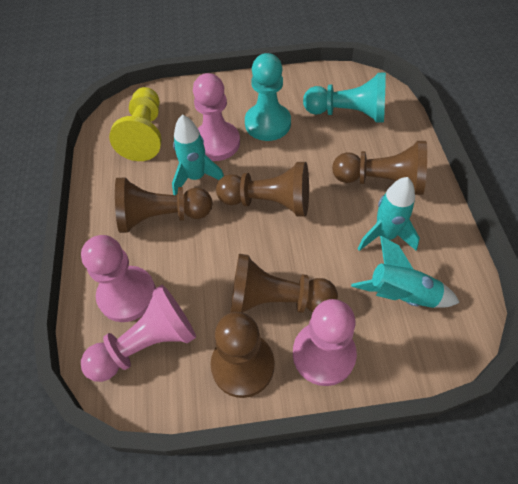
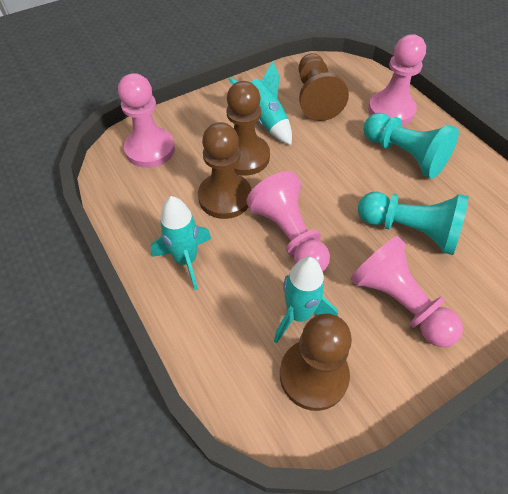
brown pawn: [115,178,213,233] [210,312,274,398] [216,162,309,217] [230,254,338,313] [332,141,427,195] = 5 -> [198,122,251,219] [227,81,270,176] [280,313,352,411] [299,53,349,121] = 4
yellow pawn: [109,87,161,161] = 1 -> none = 0

